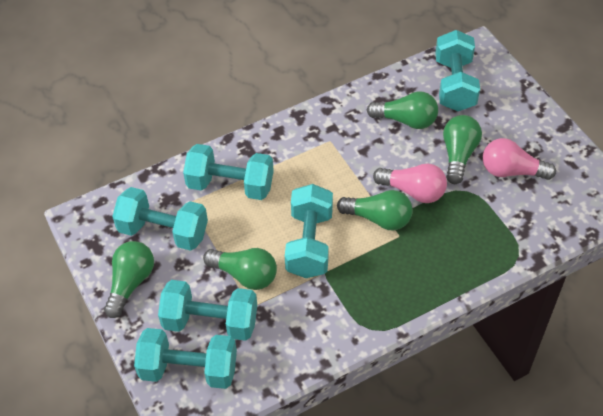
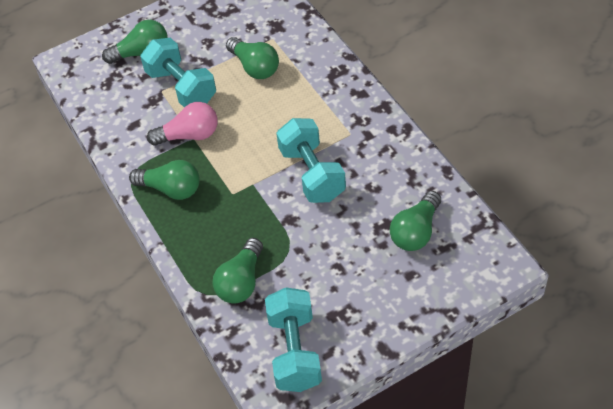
pink light bulb: [373,164,447,203] [483,138,556,180] = 2 -> [147,102,218,146] = 1
turquoise dumbbell: [112,187,208,251] [134,328,237,389] [158,280,257,341] [183,144,274,200] [285,184,333,278] [435,30,480,111] = 6 -> [140,38,216,107] [265,287,322,392] [276,118,346,203] = 3

